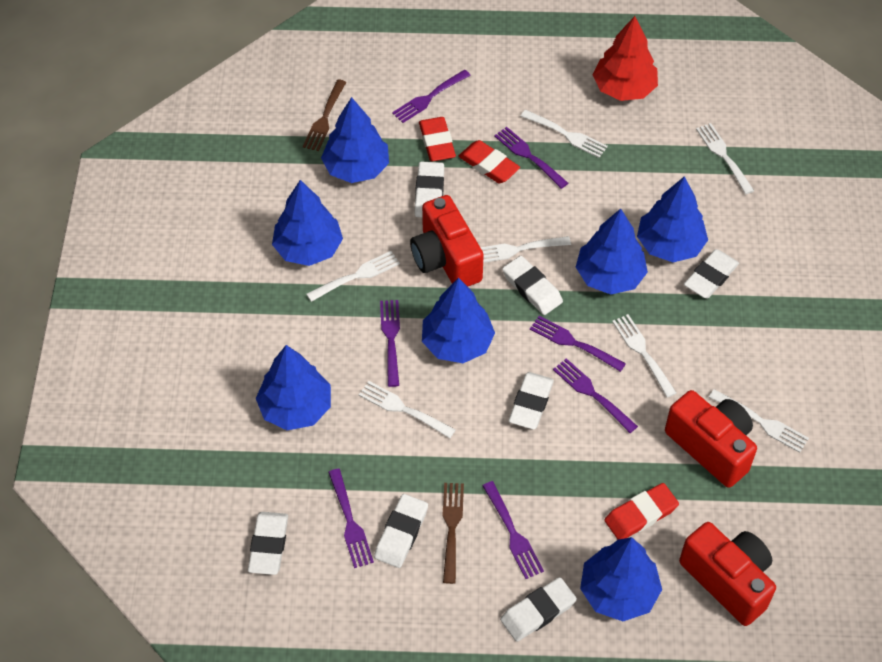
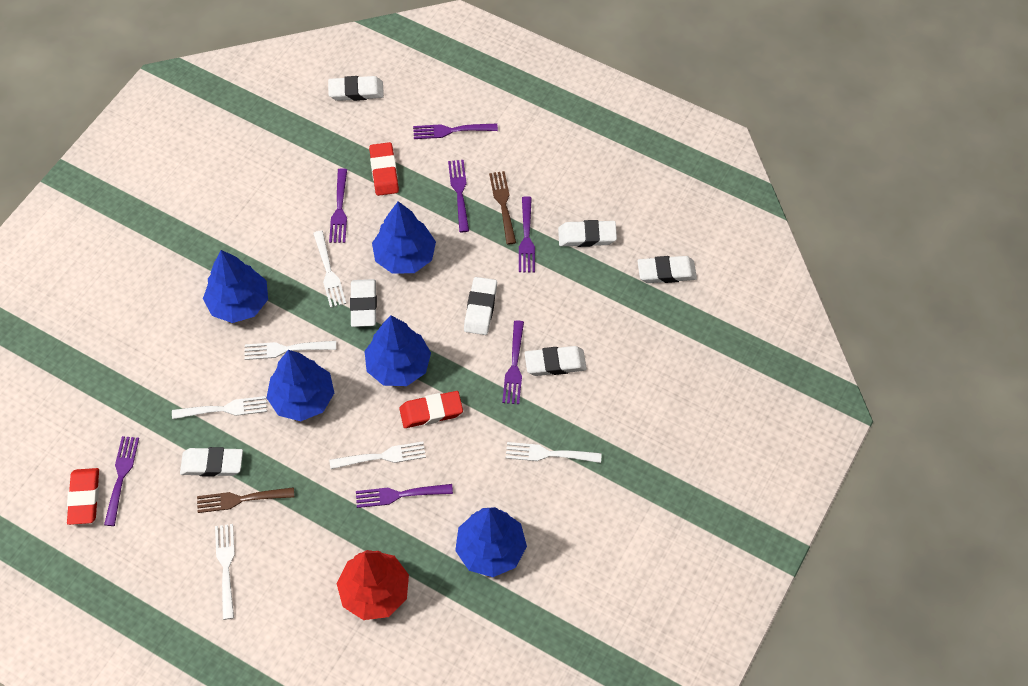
blue tree: [256,345,331,430] [272,180,343,266] [321,97,389,183] [422,278,495,363] [576,209,648,295] [580,537,662,621] [637,176,708,262] = 7 -> [203,250,268,323] [267,350,334,421] [364,316,431,386] [372,201,436,274] [455,507,527,577] = 5
red camera: [410,195,484,287] [665,390,757,488] [679,522,776,626] = 3 -> none = 0
white fork: [306,251,400,302] [359,381,456,438] [480,236,571,263] [521,110,608,158] [612,314,676,398] [696,123,754,194] [709,389,809,453] = 7 -> [172,396,267,419] [215,524,235,620] [245,341,336,360] [313,230,346,308] [329,442,426,469] [506,442,602,463] = 6

